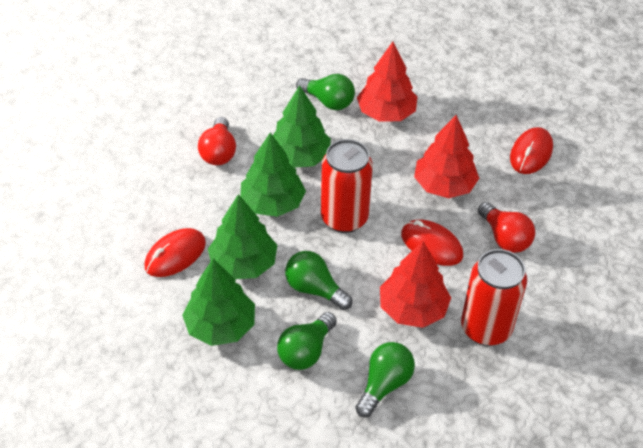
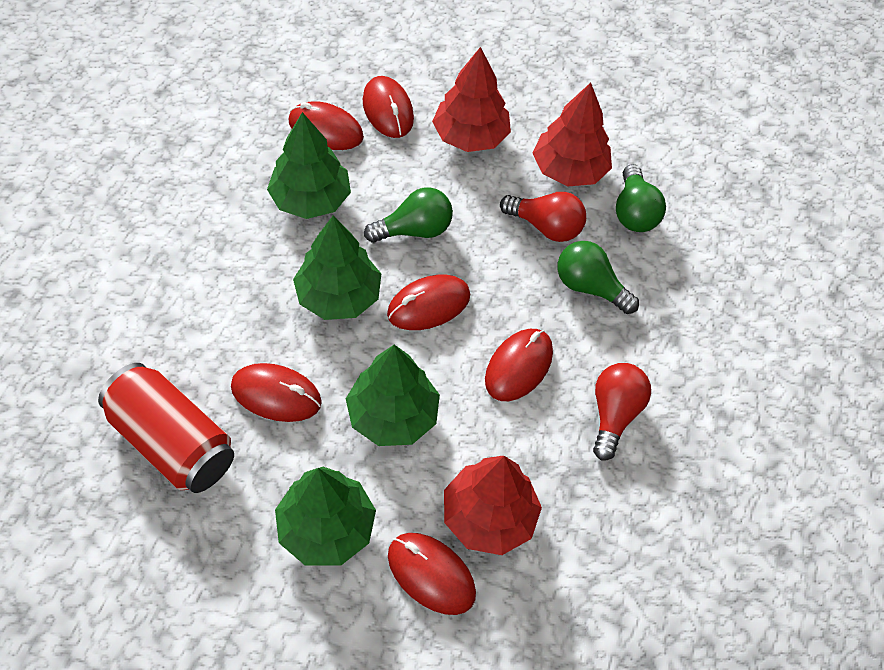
green light bulb: [277,312,337,370] [285,251,353,310] [296,74,355,110] [355,342,415,417] = 4 -> [364,187,453,243] [558,241,639,314] [616,164,666,232] = 3
red can: [321,139,373,233] [461,249,527,346] = 2 -> [98,363,234,493] = 1
red mouse: [144,228,206,277] [401,220,463,266] [510,127,553,174] = 3 -> [231,363,322,422] [288,101,364,150] [363,76,414,138] [387,275,470,330] [388,533,476,615] [485,329,553,401] = 6

